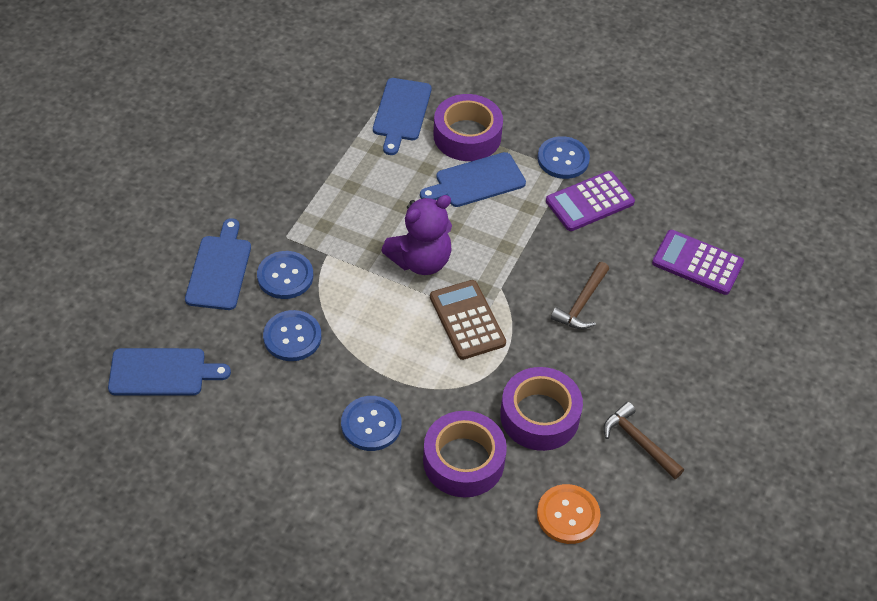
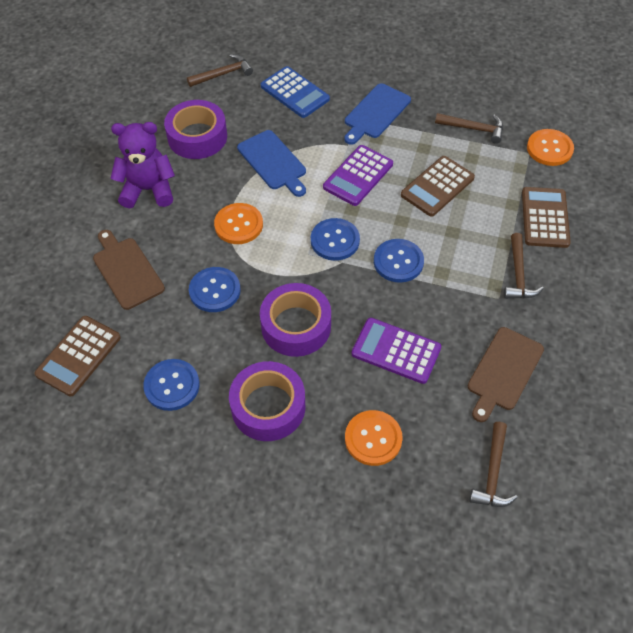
blue calculator: none = 0 -> [261,66,330,118] = 1
blue cutting board: [108,348,231,396] [185,218,251,310] [373,78,432,155] [420,152,526,207] = 4 -> [237,130,306,197] [344,83,411,145] = 2
brown calculator: [430,280,506,360] = 1 -> [34,316,121,396] [401,156,475,217] [522,187,571,248] = 3
brown cutting board: none = 0 -> [93,230,165,310] [468,327,544,422] = 2
brown hammer: [551,262,609,329] [603,402,684,479] = 2 -> [187,54,253,87] [435,113,503,144] [470,422,517,507] [504,233,544,299] = 4
orange button: [537,484,600,544] = 1 -> [214,203,263,244] [345,410,403,466] [527,129,574,166] = 3

